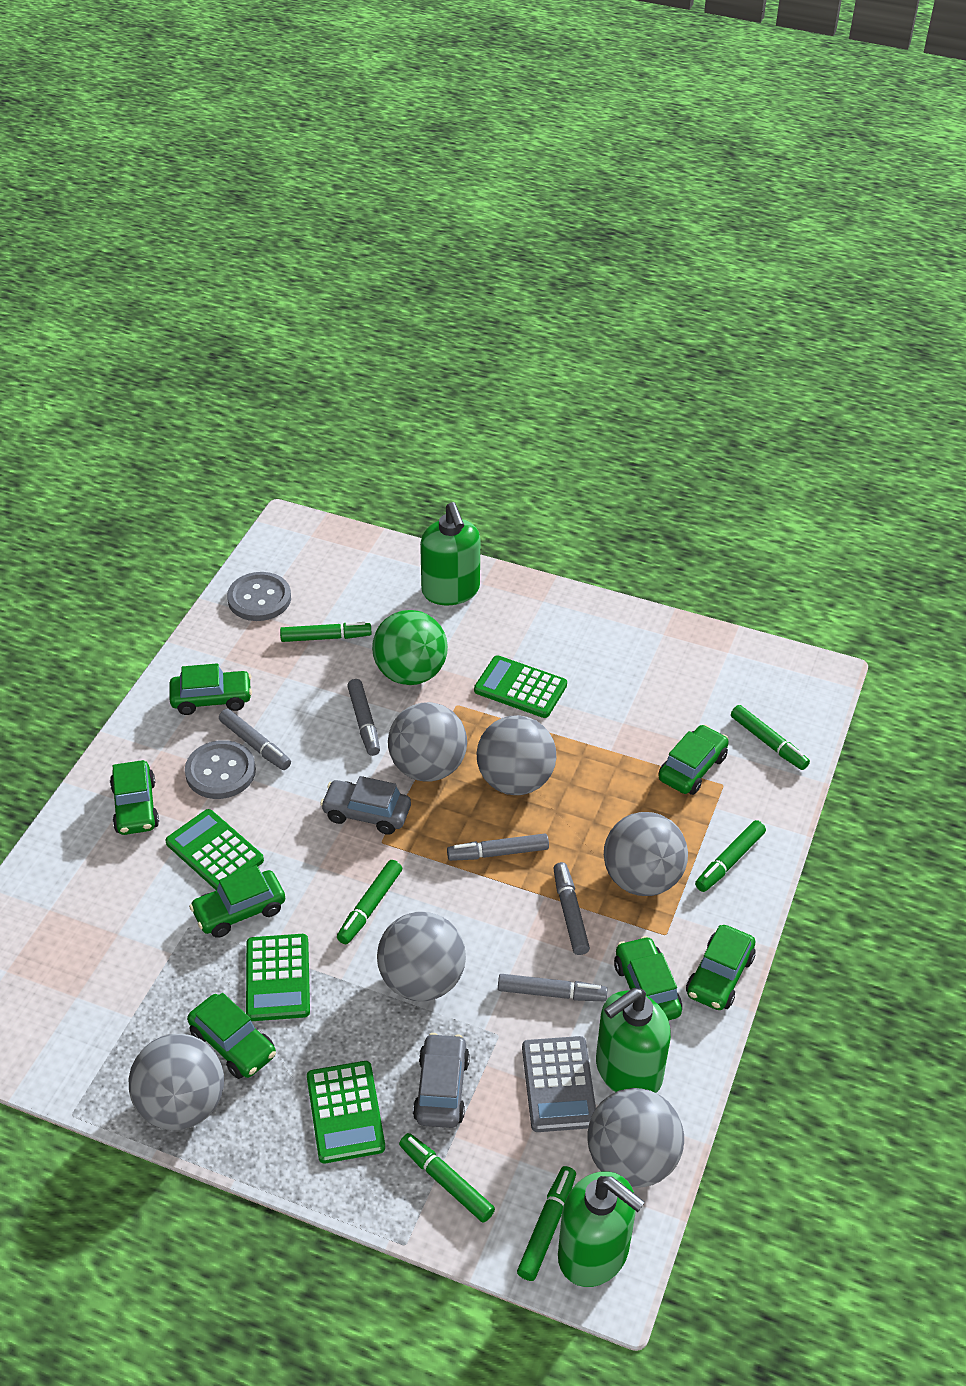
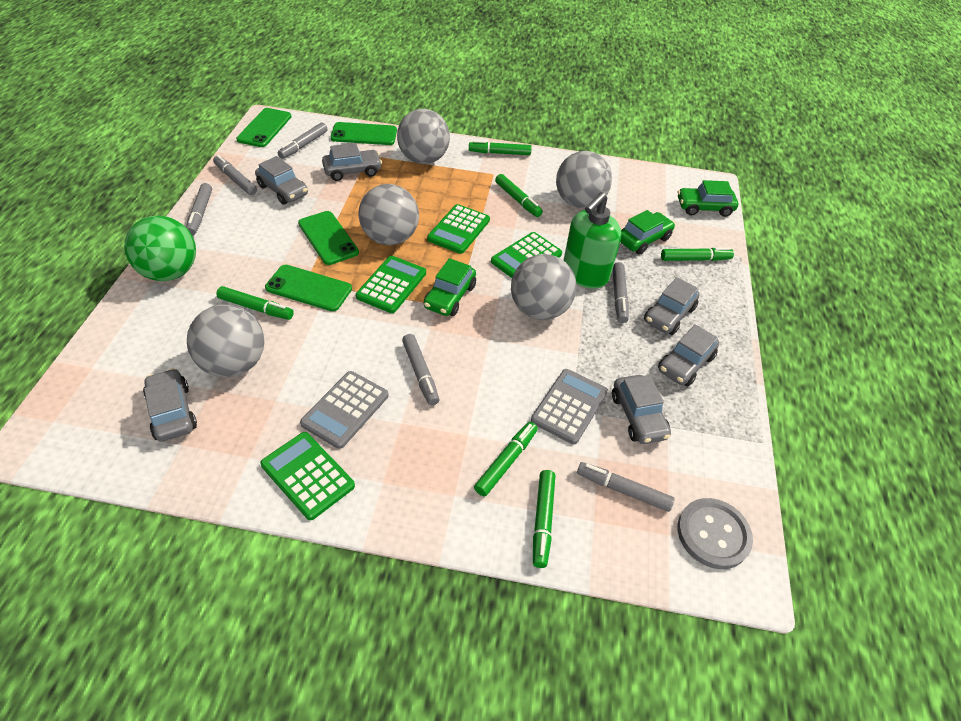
green car: [110,760,159,835] [169,663,252,715] [187,993,276,1079] [189,865,285,938] [614,936,682,1020] [659,725,729,795] [686,925,756,1010] = 7 -> [424,258,476,316] [620,210,675,255] [678,180,738,217] = 3
green phone: none = 0 -> [236,108,292,147] [265,265,352,311] [298,211,359,265] [331,122,397,145] = 4
green soap dispenser: [420,502,480,605] [558,1171,645,1287] [596,988,671,1093] = 3 -> [563,192,621,289] = 1
grey ball: [129,1034,224,1130] [377,912,466,1001] [388,702,467,782] [477,715,557,795] [587,1088,684,1188] [604,812,688,896] = 6 -> [187,305,265,377] [359,184,419,245] [397,109,450,164] [511,254,577,320] [556,151,612,208] = 5
grey button: [185,740,256,799] [227,572,291,621] = 2 -> [678,498,753,569] = 1
grey calculator: [522,1036,596,1132] = 1 -> [300,371,389,449] [531,369,608,444] = 2
grey car: [320,776,411,835] [413,1033,470,1128] = 2 -> [143,368,197,442] [255,156,308,205] [322,143,382,181] [612,375,671,444] [644,277,700,335] [658,324,719,387] = 6
grey marker: [219,709,291,770] [347,679,380,756] [447,834,549,861] [498,974,608,1001] [553,862,590,955] = 5 -> [186,183,212,235] [213,155,257,195] [278,123,327,159] [402,334,439,405] [577,462,675,512] [612,262,629,323] = 6

